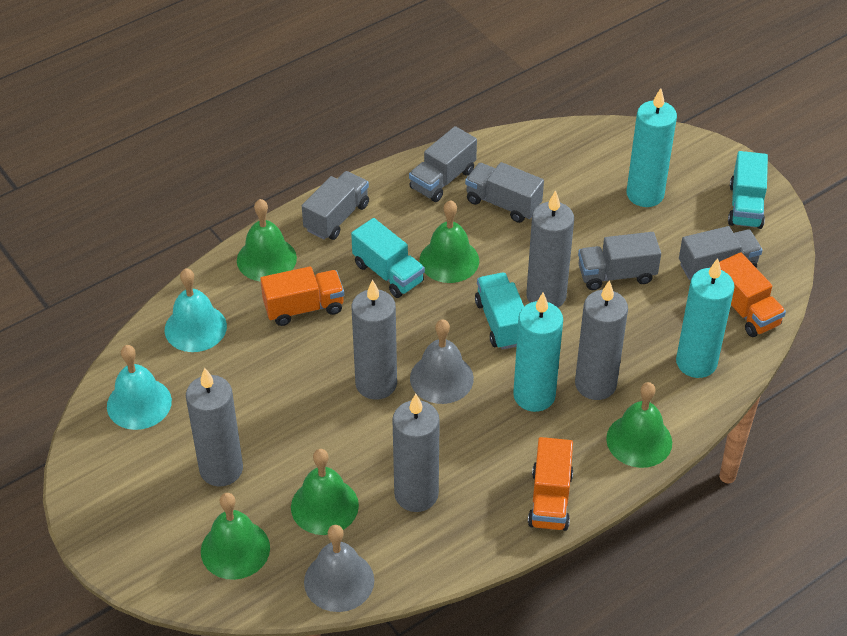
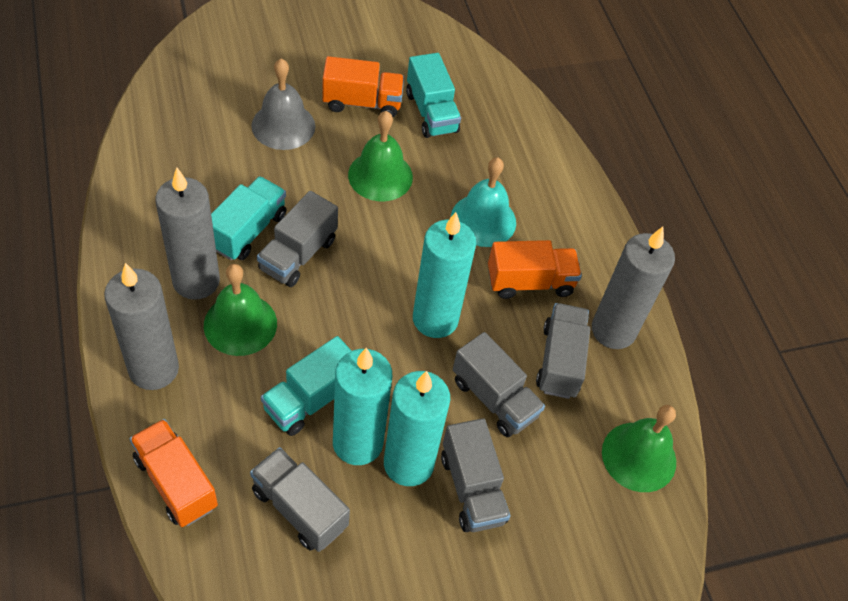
green bell: [201,493,270,580] [237,199,297,282] [291,449,359,535] [419,200,479,283] [606,382,672,468] = 5 -> [204,264,277,356] [348,111,413,201] [602,405,676,492] = 3
grey bell: [304,525,374,612] [410,319,474,404] = 2 -> [251,58,315,150] = 1
grey candle: [186,368,243,486] [352,280,397,400] [392,394,440,512] [526,190,574,308] [575,280,628,400] = 5 -> [104,263,179,390] [155,168,220,300] [592,227,675,349] = 3
turquoise bell: [107,345,172,430] [165,269,227,352] = 2 -> [451,157,516,247] = 1

